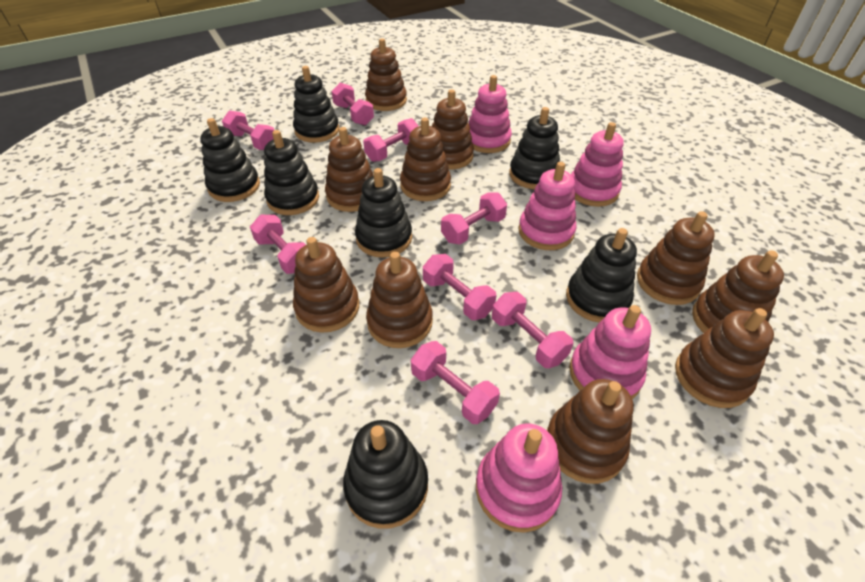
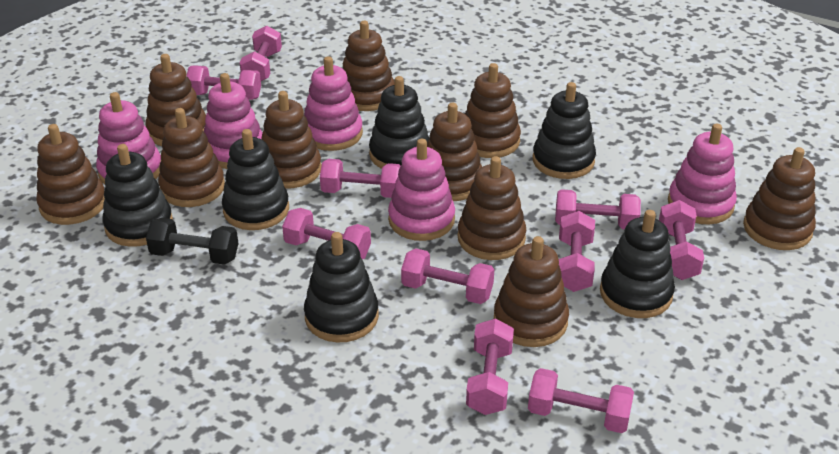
black dumbbell: none = 0 -> [146,218,239,265] = 1
black stacking toy: [200,118,260,202] [264,130,319,215] [293,66,339,143] [343,420,428,529] [355,168,412,258] [509,107,560,189] [566,228,637,322] = 7 -> [102,144,173,247] [222,129,289,230] [304,232,379,342] [369,76,430,169] [533,82,596,179] [600,210,675,318] = 6
pink dumbbell: [222,111,274,150] [250,215,306,274] [331,83,374,125] [363,118,419,162] [411,341,500,424] [423,254,497,320] [441,192,507,244] [492,292,574,368] = 8 -> [187,65,261,100] [239,26,282,81] [282,208,371,259] [320,159,401,198] [401,248,494,304] [466,318,514,415] [528,368,634,433] [555,189,641,229] [559,211,595,292] [659,200,704,280] = 10

